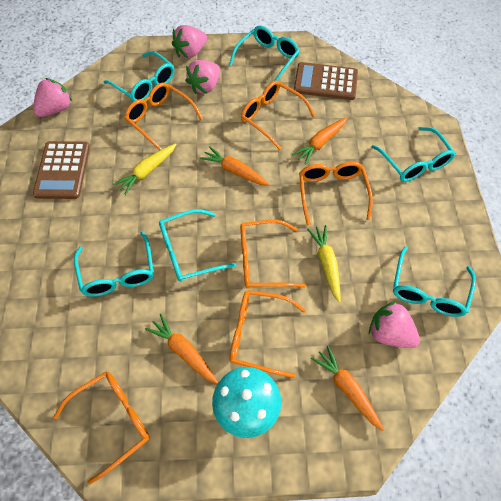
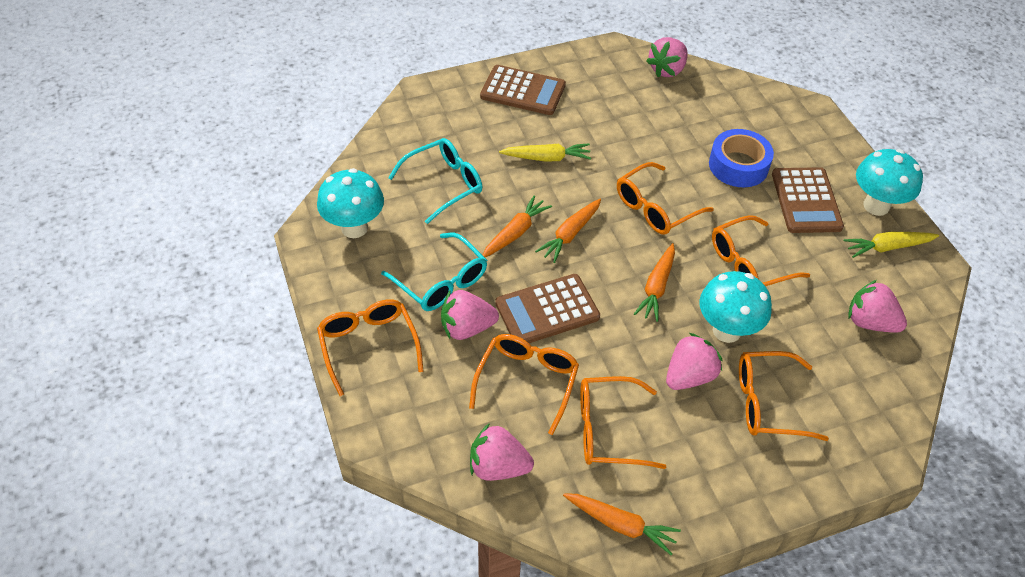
blue tape: none = 0 -> [709,129,774,187] = 1
brown calculator: [33,141,90,199] [294,62,358,100] = 2 -> [480,65,566,115] [495,274,600,343] [772,167,844,233] = 3
pink strawberry: [33,78,73,117] [172,25,207,59] [185,60,220,94] [369,301,420,348] = 4 -> [441,290,499,340] [470,423,534,481] [646,37,688,77] [666,333,722,390] [848,280,907,333] = 5
turquoise glasses: [74,231,154,297] [104,51,174,102] [159,209,236,282] [229,26,300,81] [372,127,456,182] [393,246,476,317] = 6 -> [381,233,487,311] [388,138,482,224] = 2
turquoise mushroom: [212,367,281,438] = 1 -> [317,168,384,238] [699,271,772,343] [856,149,923,216] = 3

